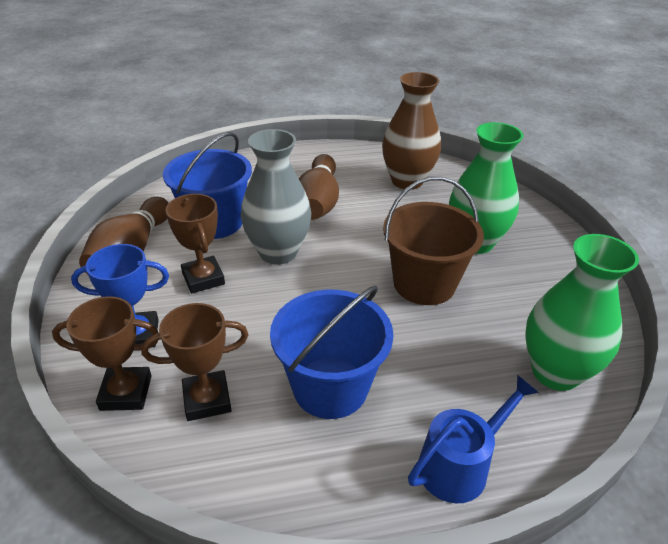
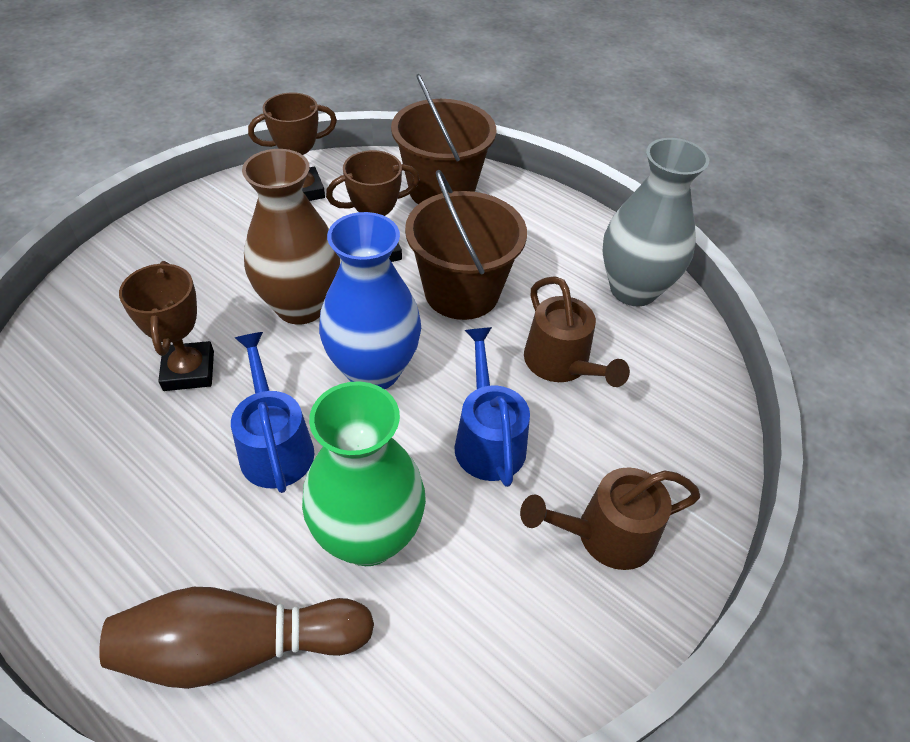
blue bucket: [163,132,252,239] [270,285,394,419] = 2 -> none = 0
blue trophy: [71,244,169,348] = 1 -> none = 0
blue vase: none = 0 -> [319,212,421,389] = 1
blue watering can: [408,375,539,503] = 1 -> [231,332,314,493] [455,327,530,487] = 2
brown bowling pin: [79,197,169,274] [299,154,339,220] = 2 -> [99,587,374,689] = 1
brown bucket: [383,177,484,305] = 1 -> [391,74,496,204] [405,170,527,320] = 2
brown watering can: none = 0 -> [520,467,700,570] [524,276,630,387] = 2
green vase: [449,122,524,254] [526,234,639,391] = 2 -> [302,381,426,566] = 1

